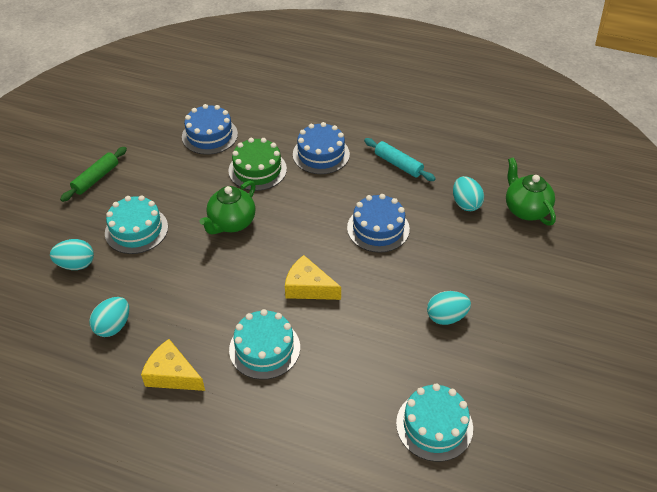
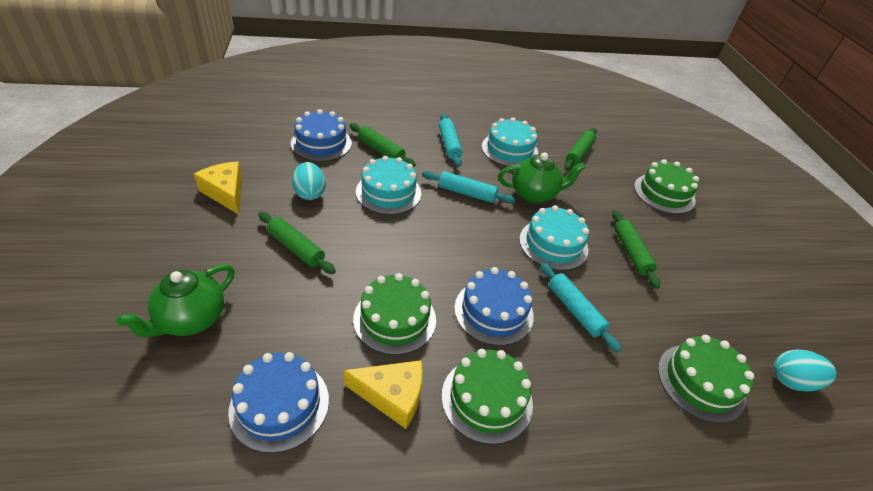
green cake: [228,138,287,191] = 1 -> [353,273,436,355] [442,349,533,444] [634,159,699,214] [658,335,754,423] = 4
green rolling pin: [60,147,127,202] = 1 -> [258,212,336,274] [349,123,416,167] [564,128,597,171] [612,210,660,289] = 4
turquoise egg: [50,239,94,270] [89,297,129,337] [427,291,471,325] [453,176,484,211] = 4 -> [292,162,326,200] [774,350,836,392] = 2
turquoise rolling pin: [364,138,436,181] = 1 -> [422,171,516,204] [439,113,463,167] [540,262,621,352] = 3

